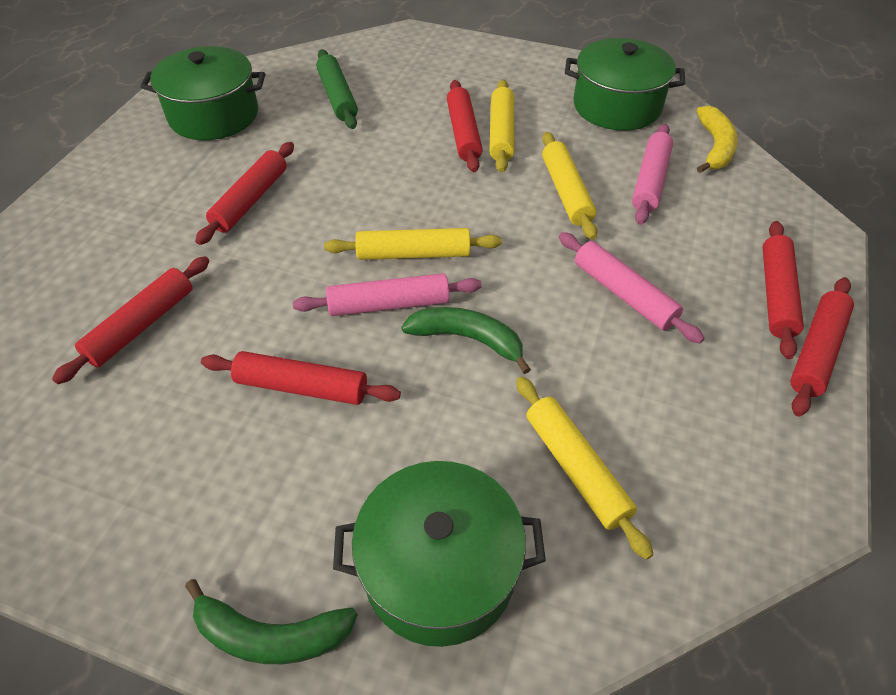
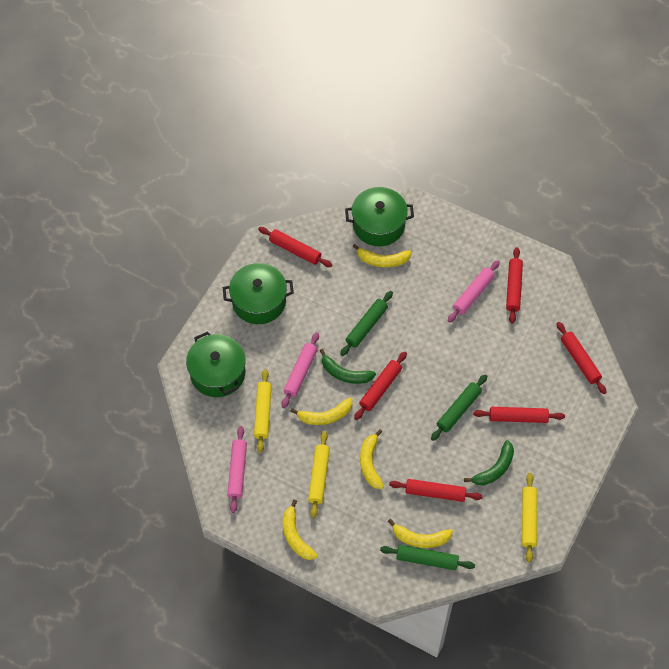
green rolling pin: [316,49,358,129] = 1 -> [340,291,393,356] [380,545,475,570] [431,374,487,441] = 3
yellow banana: [697,106,738,173] = 1 -> [283,500,318,560] [291,398,352,425] [353,244,412,267] [360,429,384,489] [388,519,453,548] = 5
yellow rolling pin: [324,228,502,260] [489,80,514,173] [516,377,654,560] [542,132,597,240] = 4 -> [254,369,272,453] [308,431,330,518] [522,473,537,563] = 3

